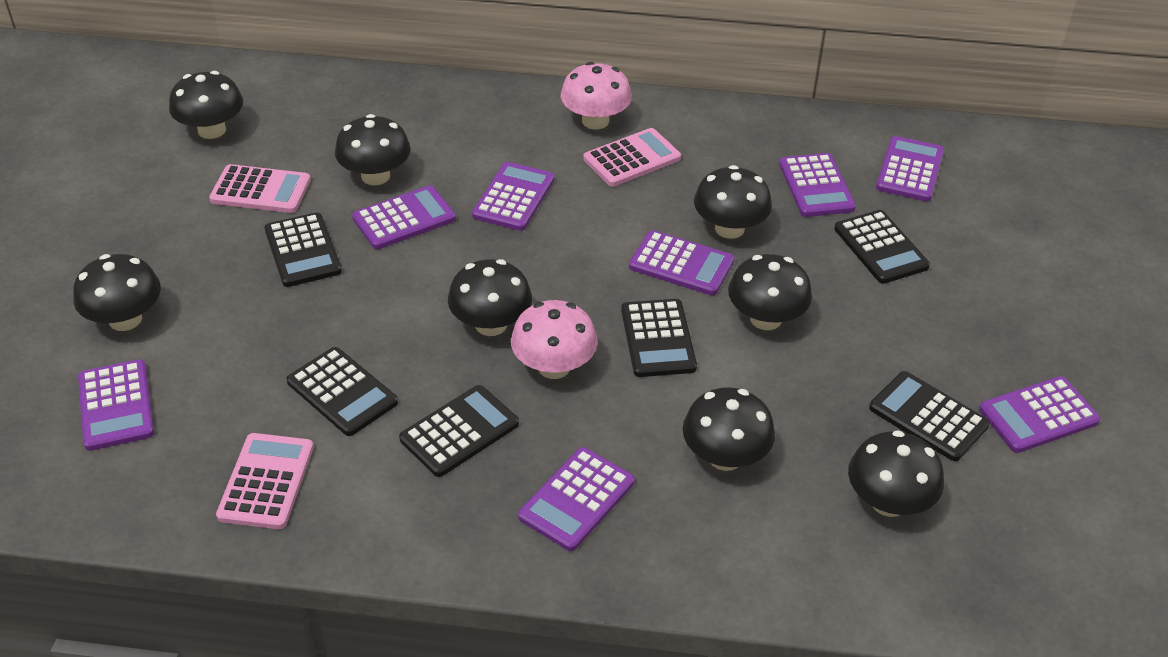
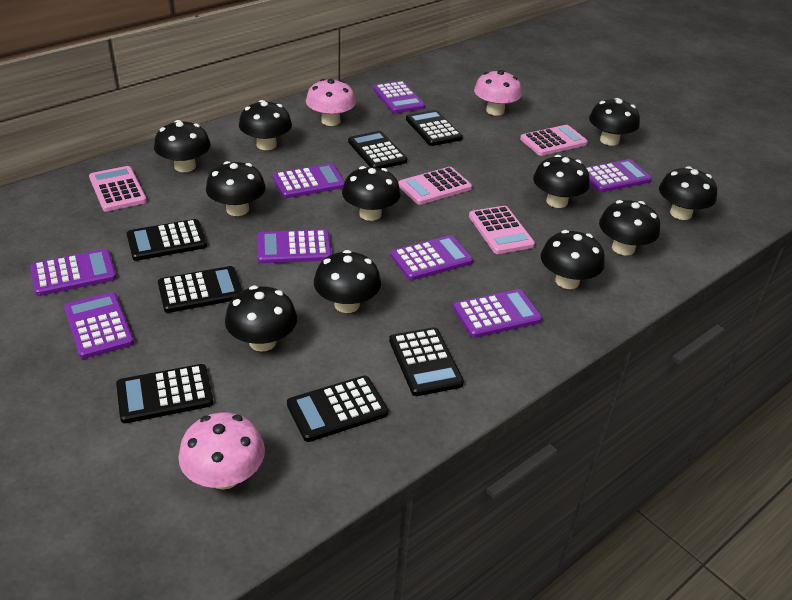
black calculator: [264,212,342,287] [287,347,398,436] [399,385,519,477] [621,299,697,377] [834,210,930,284] [869,371,990,461] = 6 -> [116,364,213,423] [126,219,207,261] [158,266,242,313] [287,376,388,442] [348,131,408,168] [389,327,464,396] [406,110,463,146] = 7
black mushroom: [73,254,161,331] [169,71,243,139] [335,114,411,185] [448,259,532,336] [683,387,775,471] [694,165,772,239] [728,254,812,330] [848,430,944,517] = 8 -> [154,120,211,172] [206,161,266,216] [225,286,297,352] [239,100,292,150] [314,250,381,313] [342,166,400,221] [533,155,590,208] [541,230,605,289] [589,98,640,146] [599,200,660,255] [659,166,717,220] = 11
pink calculator: [209,164,311,213] [216,433,314,529] [584,128,681,187] = 3 -> [89,166,147,212] [398,167,472,205] [469,206,535,254] [520,125,588,156] = 4
pink mushroom: [511,300,598,379] [561,62,632,130] = 2 -> [178,413,265,490] [306,79,356,126] [474,70,522,116] = 3

